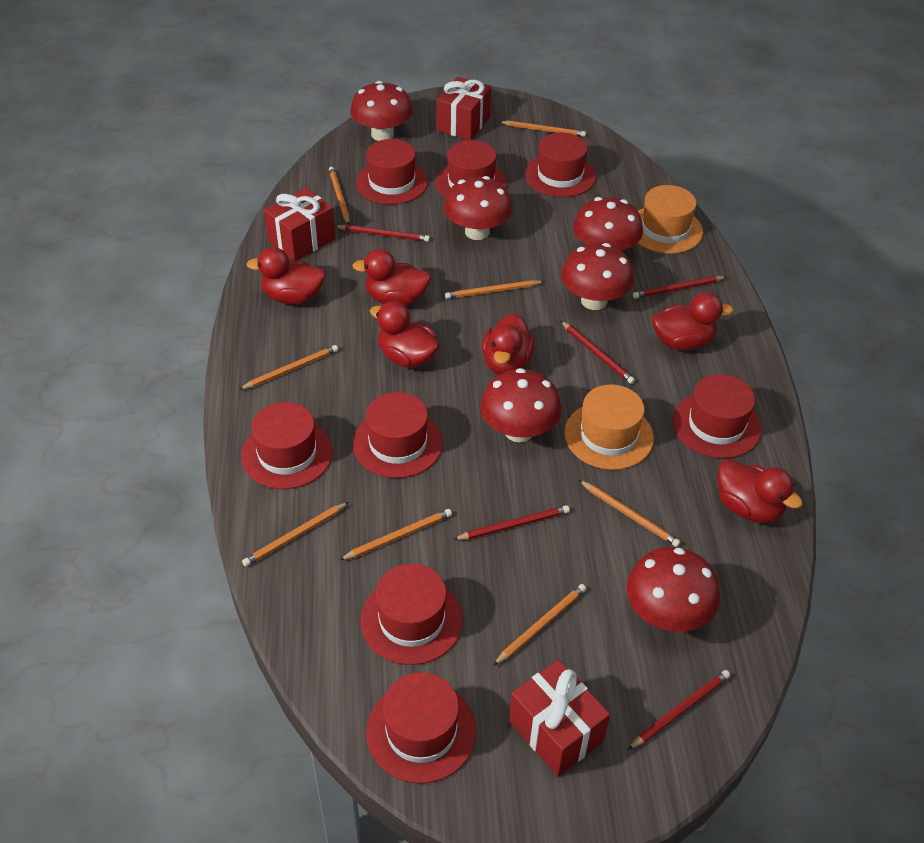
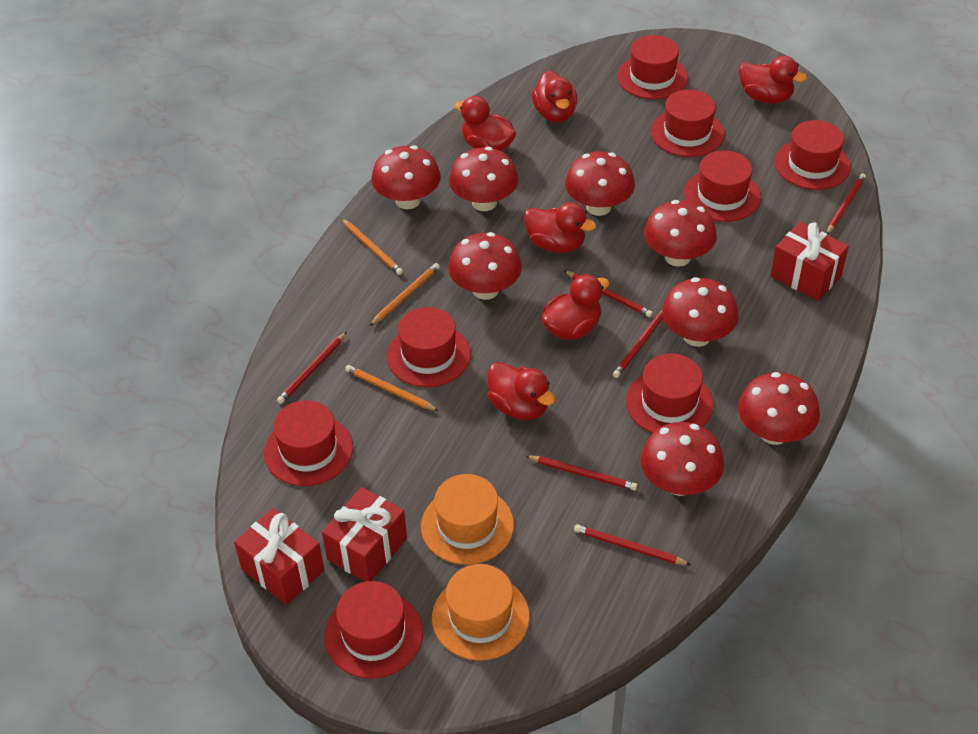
orange pencil: [239,345,338,390] [242,502,349,567] [329,167,350,225] [340,509,452,560] [445,280,545,299] [493,584,586,666] [500,121,586,137] [579,480,681,547] = 8 -> [341,218,403,275] [345,365,439,411] [370,263,440,326] = 3
red mushroom: [350,81,413,141] [444,176,512,240] [480,368,562,443] [561,243,634,310] [573,197,643,250] [627,547,720,632] = 6 -> [371,146,441,209] [448,232,522,300] [449,147,518,211] [565,152,635,216] [641,422,724,496] [644,200,717,267] [662,277,739,347] [738,372,820,445] = 8
red pencil: [335,225,430,242] [453,505,570,540] [561,321,635,384] [628,670,730,750] [633,276,726,299] = 5 -> [277,332,347,404] [526,455,638,491] [564,271,653,317] [574,524,691,565] [613,311,663,378] [827,173,866,235] = 6

